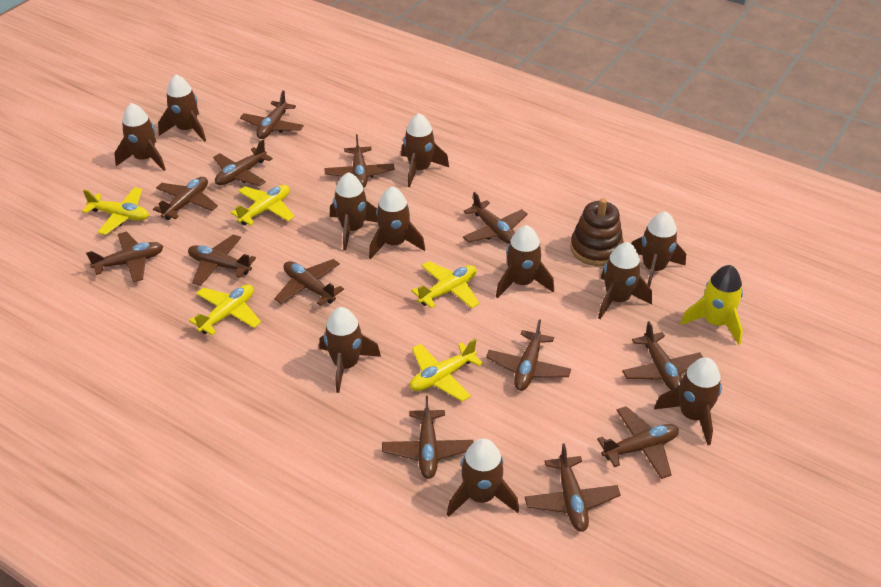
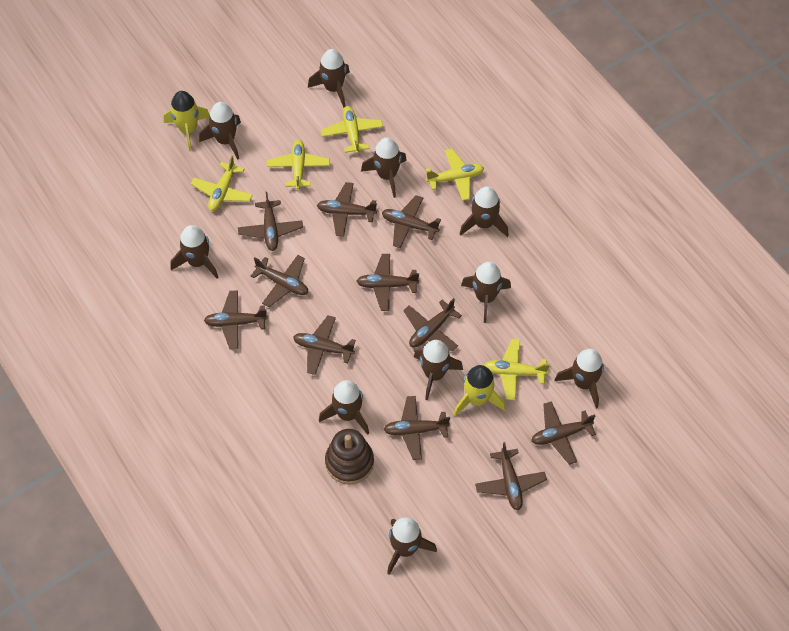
brown plane: [86,232,163,282] [153,177,218,220] [188,234,256,286] [213,140,273,186] [240,90,304,139] [274,259,344,306] [324,134,395,188] [382,396,473,479] [463,192,528,244] [486,319,571,391] [525,443,621,532] [597,406,679,479] [622,321,703,390] = 13 -> [204,290,268,350] [238,192,303,251] [250,255,308,307] [293,315,356,375] [317,182,377,237] [357,254,419,311] [382,195,441,248] [383,396,450,460] [403,298,462,352] [475,442,547,510] [531,401,596,465] = 11
brown rocket: [114,103,166,171] [158,75,206,142] [319,307,381,393] [330,172,378,251] [369,186,425,259] [401,113,449,187] [447,438,519,517] [496,225,554,298] [598,242,652,319] [631,211,686,287] [654,357,722,445] = 11 -> [170,225,219,279] [199,102,241,160] [308,49,350,108] [319,380,369,435] [361,137,407,198] [387,517,437,575] [414,340,463,400] [460,186,509,237] [461,262,511,323] [554,349,604,408] = 10
yellow rocket: [680,265,743,345] = 1 -> [164,91,210,151] [454,365,506,416] = 2

